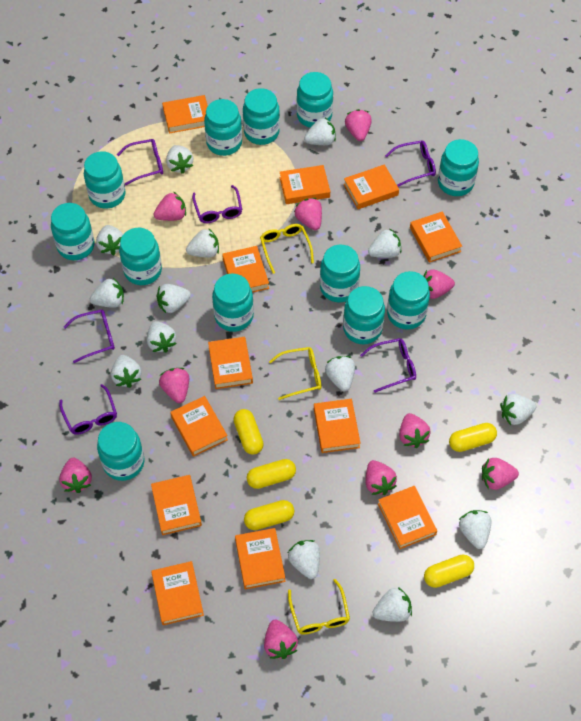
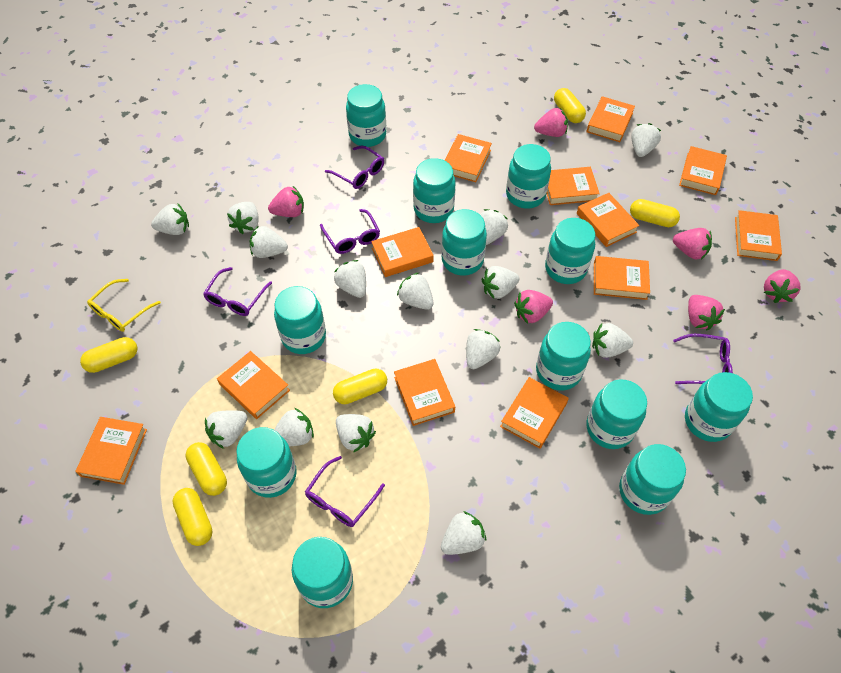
pink strawberry: [59,458,92,493] [154,192,186,221] [159,368,189,403] [264,619,298,659] [294,198,322,230] [345,109,372,141] [365,460,397,495] [399,413,431,448] [423,269,455,299] [482,458,519,490] = 10 -> [268,186,304,217] [514,290,553,324] [534,108,568,137] [673,228,712,259] [688,295,725,330] [764,269,800,303] = 6
purple glasses: [59,384,117,435] [64,309,115,363] [117,139,163,185] [192,185,242,223] [360,338,416,393] [385,141,436,187] = 6 -> [203,267,272,316] [305,456,385,527] [320,209,380,254] [325,146,384,189] [673,334,733,384] = 5
yellow capsule: [233,409,264,455] [244,500,294,530] [247,459,296,489] [424,554,474,588] [449,423,497,452] = 5 -> [80,337,138,373] [172,488,212,546] [186,442,227,496] [333,369,387,404] [554,88,586,123] [630,199,680,227] = 6
yellow glasses: [260,224,314,274] [269,347,321,400] [288,579,350,635] = 3 -> [87,279,161,332] = 1

